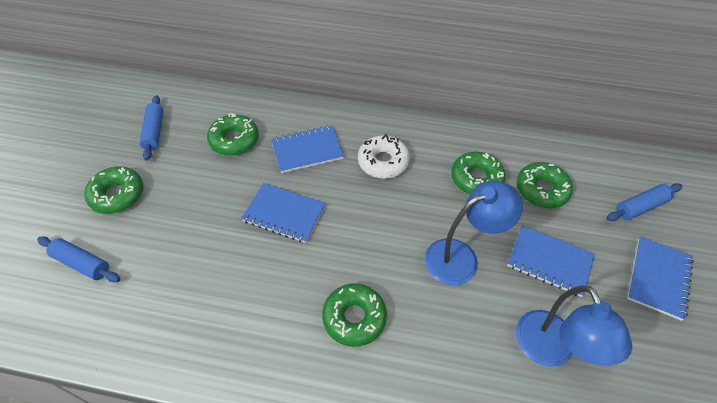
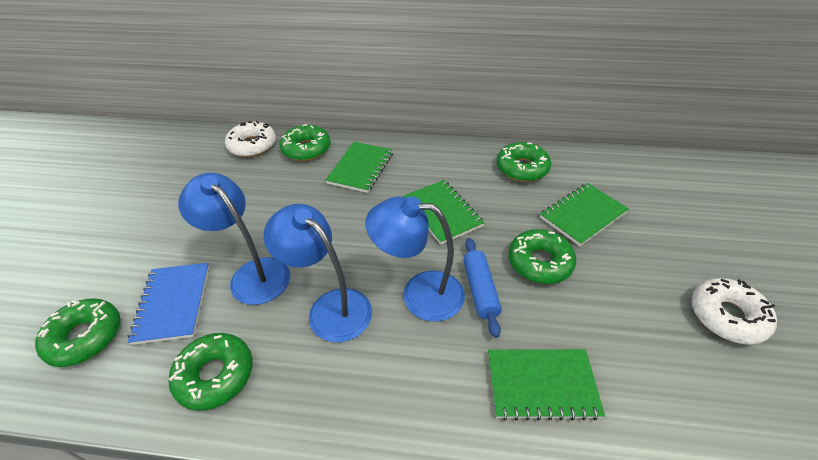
blue lamp: [425,181,523,285] [516,286,633,367] = 2 -> [178,173,290,305] [264,204,372,342] [365,196,465,321] = 3
blue notebook: [241,183,326,243] [271,125,344,173] [507,225,595,297] [627,237,694,321] = 4 -> [127,263,210,345] = 1
blue rolling pin: [37,237,120,282] [140,95,163,161] [606,183,682,221] = 3 -> [463,238,502,338] = 1
green notebook: none = 0 -> [325,142,393,193] [404,180,484,245] [488,349,605,421] [540,183,629,246] = 4
white donut: [358,134,410,179] = 1 -> [225,121,276,157] [691,278,777,345] = 2

